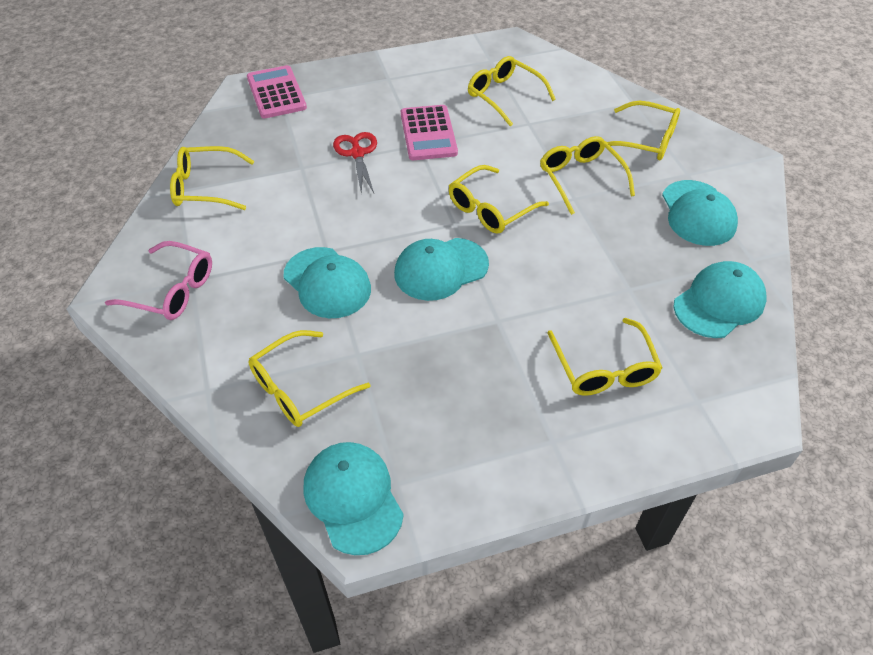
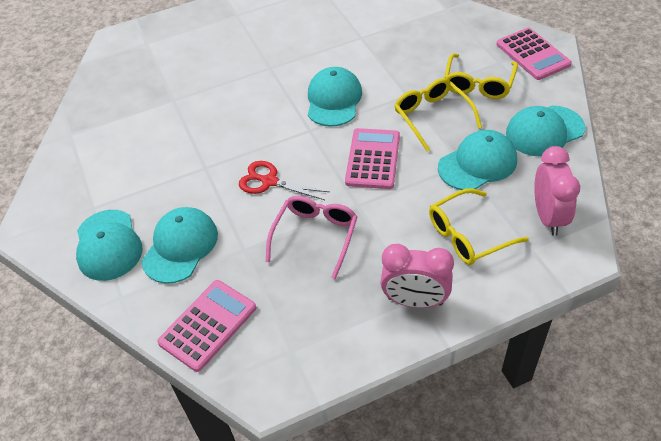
pink calculator: [247,65,307,118] [401,105,458,160] = 2 -> [157,280,257,372] [345,128,400,189] [496,27,572,80] = 3
pink clock: none = 0 -> [380,244,454,308] [534,146,580,236] = 2
yellow glasses: [170,146,254,210] [248,330,370,427] [449,165,549,234] [468,56,556,127] [540,136,635,215] [548,318,662,396] [607,101,680,160] = 7 -> [394,78,482,152] [429,188,529,265] [444,53,518,99] = 3

